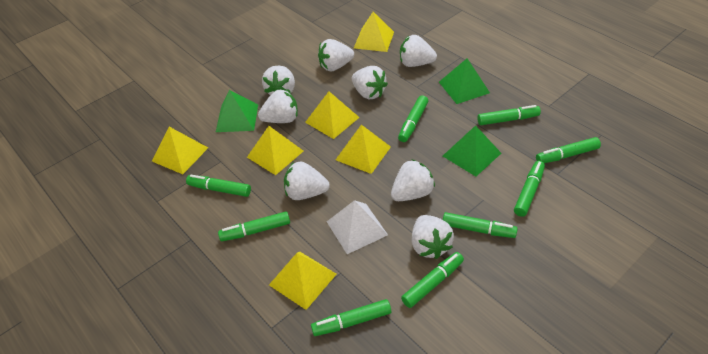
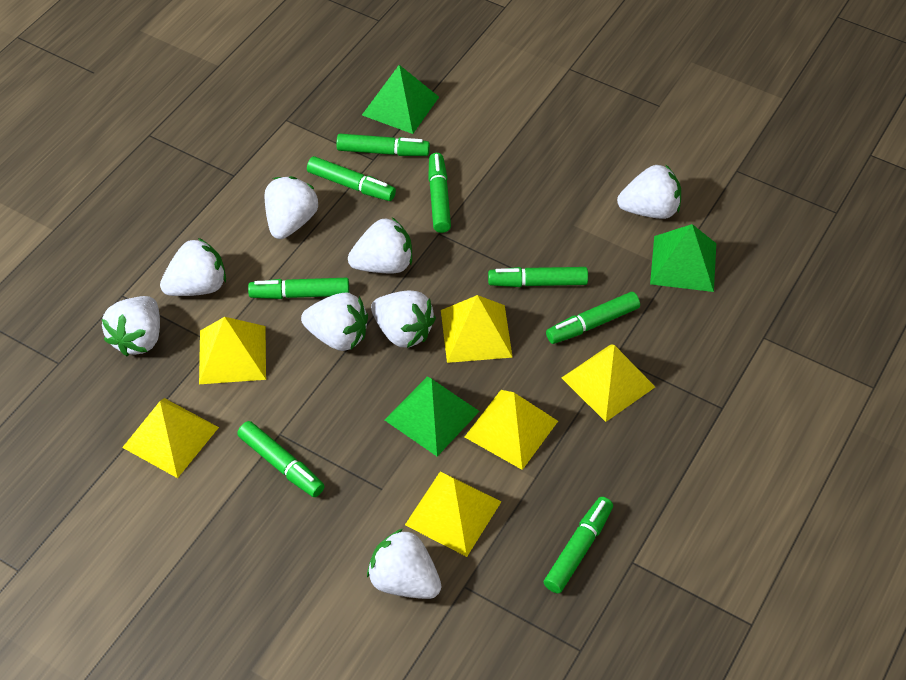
green marker: [186,175,251,197] [218,211,290,241] [311,299,391,336] [398,95,428,142] [401,252,464,308] [443,212,518,238] [477,105,541,125] [514,161,545,217] [536,137,601,163] = 9 -> [237,421,324,497] [248,278,349,299] [307,156,396,201] [336,134,430,156] [428,153,451,233] [488,267,588,287] [544,497,613,593] [546,292,640,344] = 8
white pyramid: [327,200,388,254] = 1 -> none = 0

